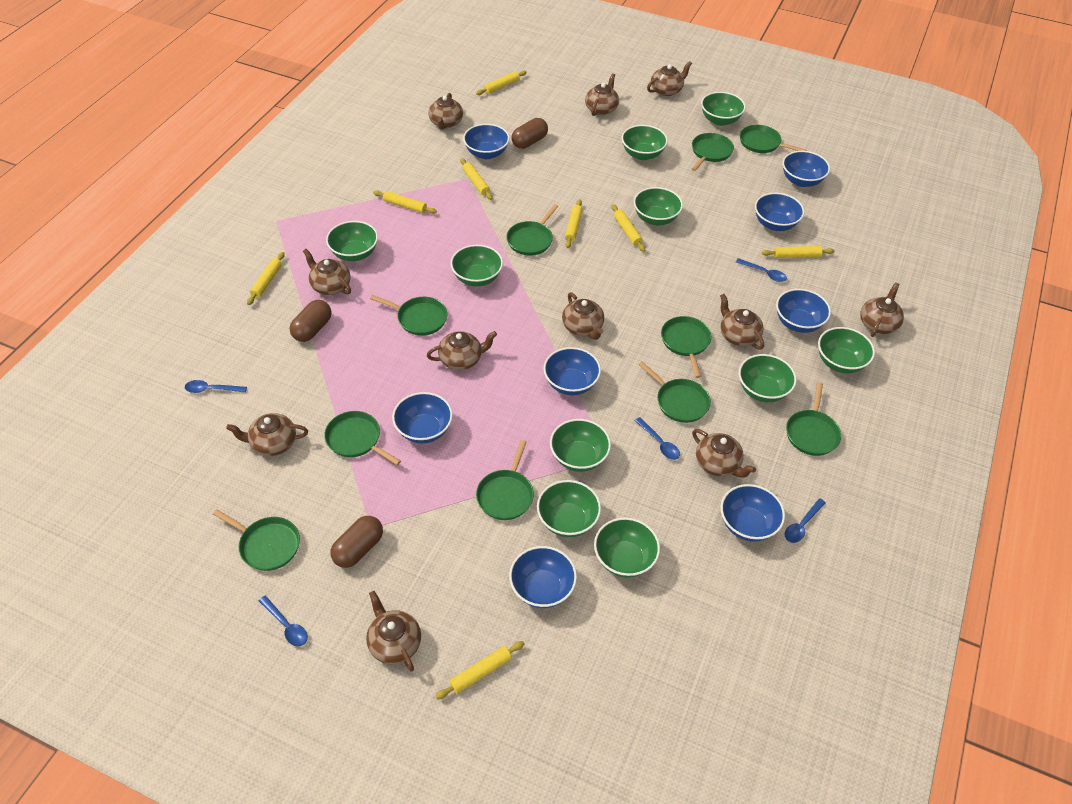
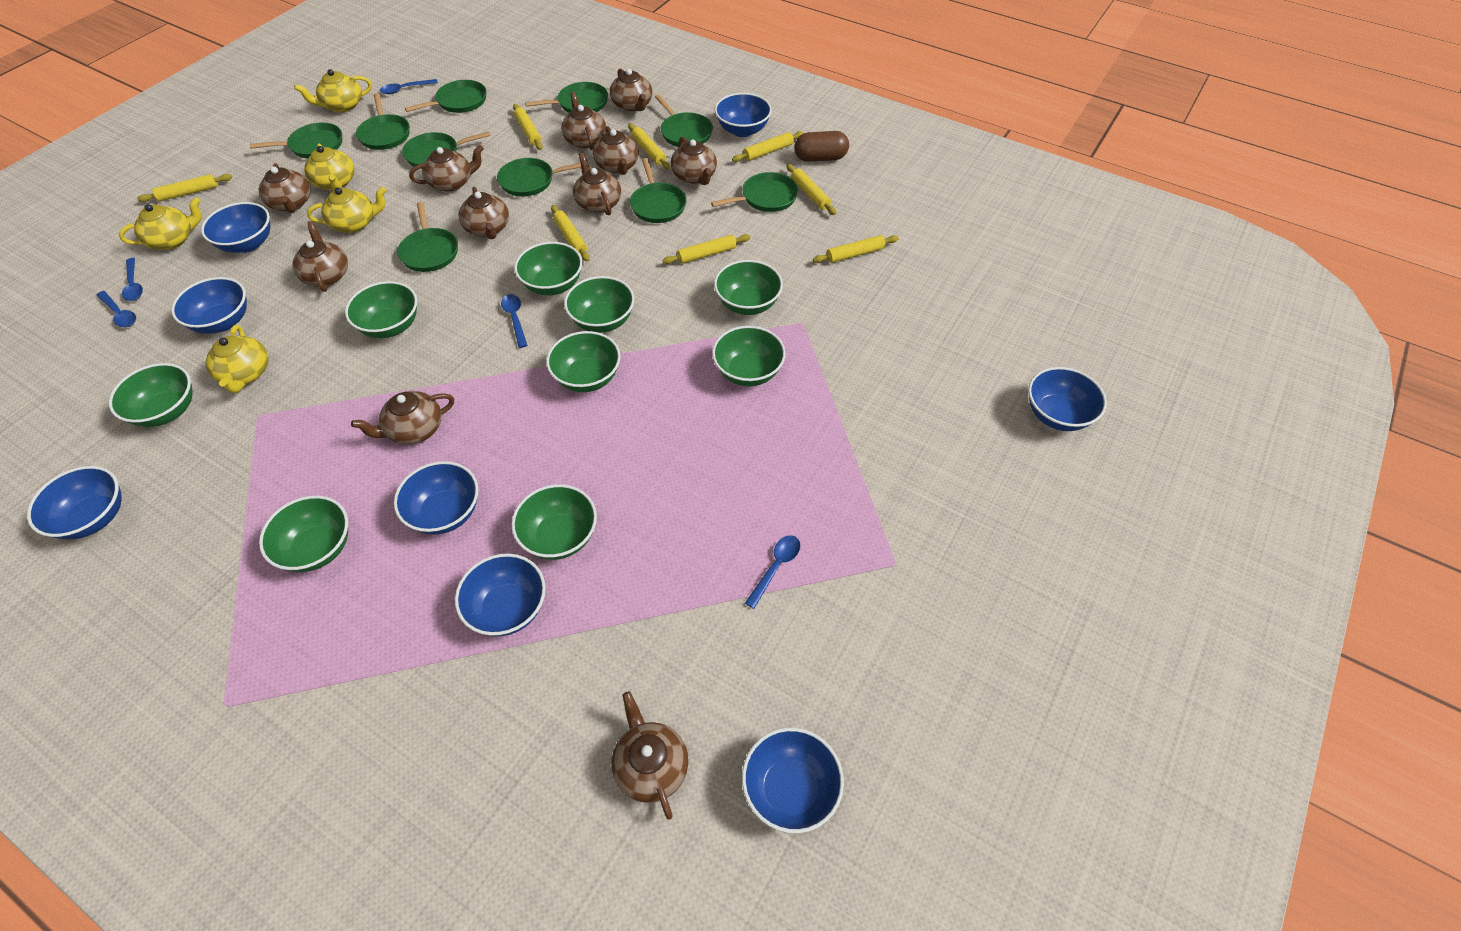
brown capsule: [290,300,332,342] [331,516,383,568] [512,118,548,149] = 3 -> [795,131,849,162] = 1
green bowl: [326,221,378,261] [450,245,503,287] [537,480,601,537] [550,419,611,472] [594,517,660,578] [622,125,668,160] [634,187,683,226] [701,92,746,126] [739,354,797,402] [818,327,875,373] = 10 -> [109,363,193,427] [259,496,348,572] [345,281,417,338] [512,484,597,560] [514,242,582,296] [546,331,621,392] [564,276,634,333] [712,326,786,386] [714,260,783,315] = 9
yellow teapot: none = 0 -> [119,197,202,250] [206,325,269,393] [294,69,372,112] [304,144,355,190] [307,187,387,233] = 5

